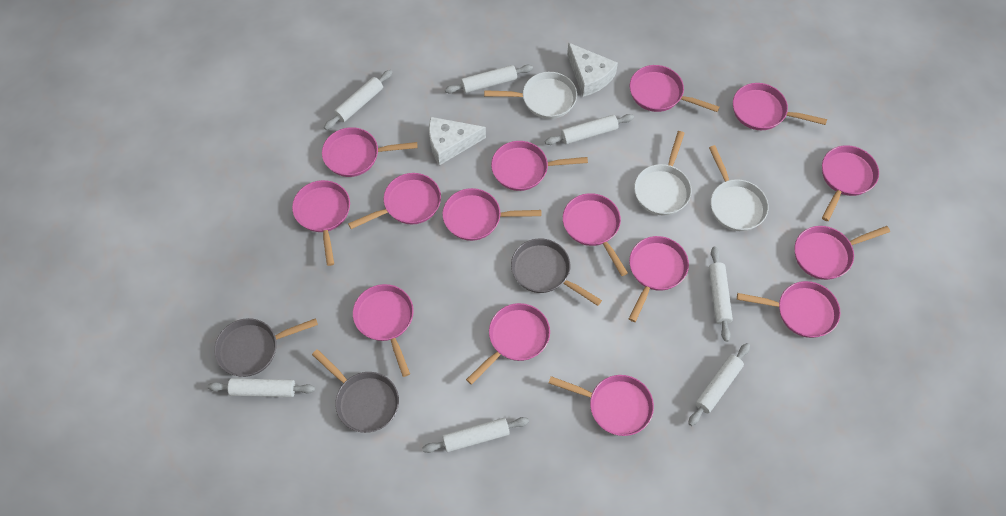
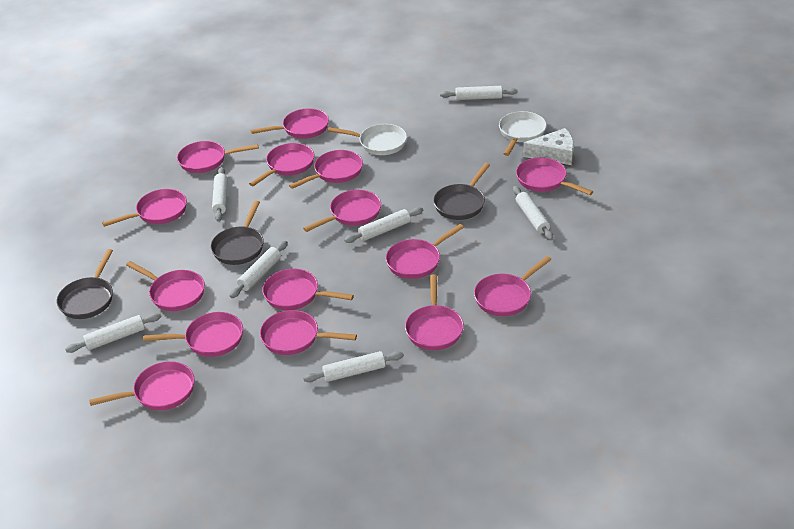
white cheese: [429,117,486,165] [567,43,618,97] = 2 -> [523,128,574,165] = 1
white pan: [484,72,577,119] [634,131,692,215] [709,145,769,231] = 3 -> [328,124,407,155] [499,111,547,156] = 2

